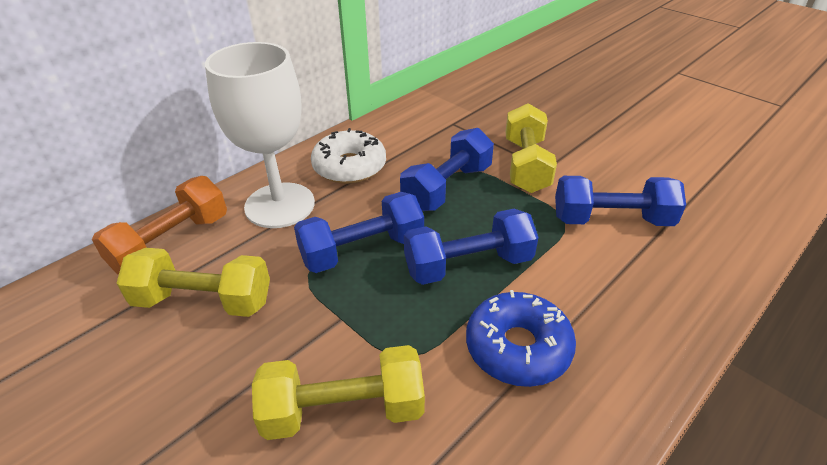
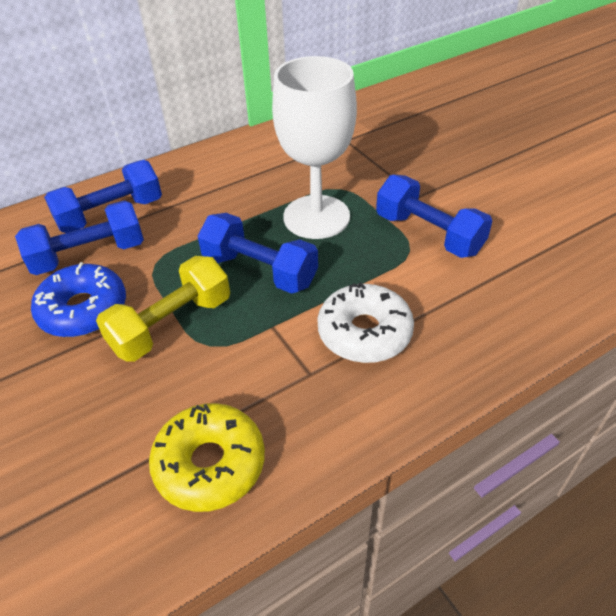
orange dumbbell: [92,176,227,275] = 1 -> none = 0
yellow donut: none = 0 -> [149,403,265,512] = 1
yellow dumbbell: [116,248,270,317] [252,345,425,440] [505,103,557,193] = 3 -> [96,256,230,362] = 1

